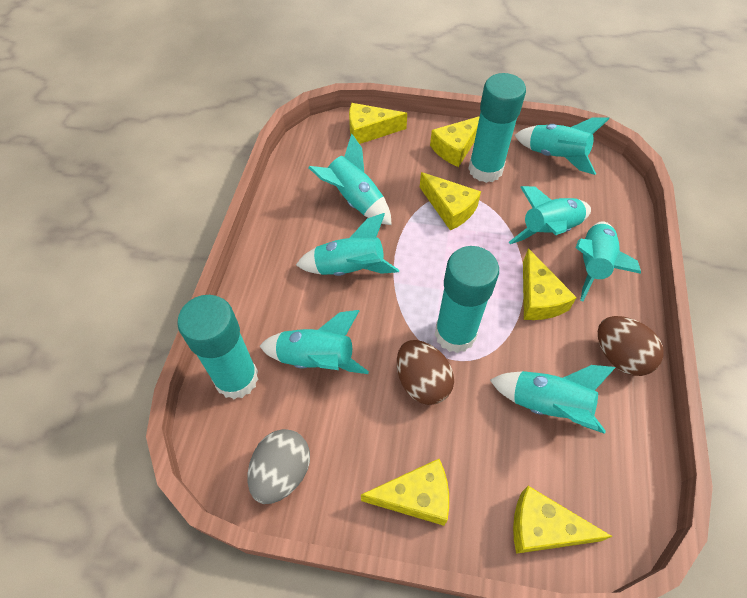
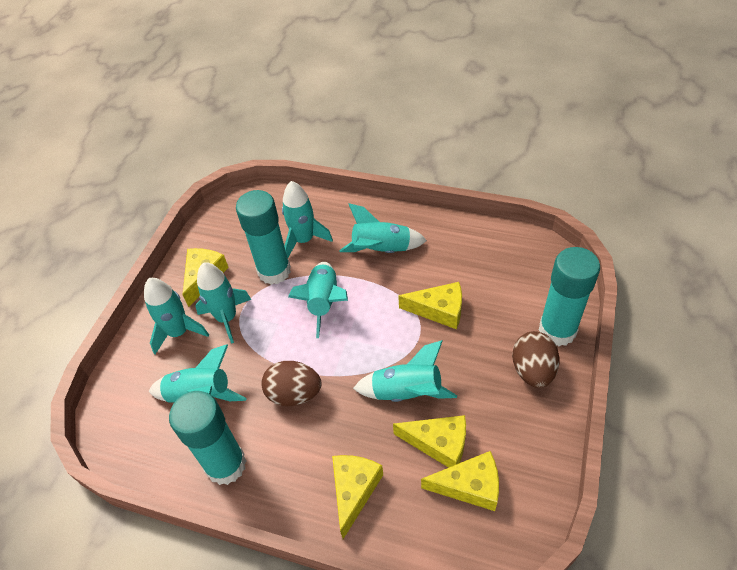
grey egg: [248,429,310,504] = 1 -> none = 0
yellow cheese: [349,103,407,144] [361,459,449,526] [420,172,481,230] [430,116,480,167] [513,486,613,554] [523,248,577,320] = 6 -> [183,248,229,307] [332,455,383,539] [393,415,466,468] [398,282,462,329] [421,451,499,511] = 5

